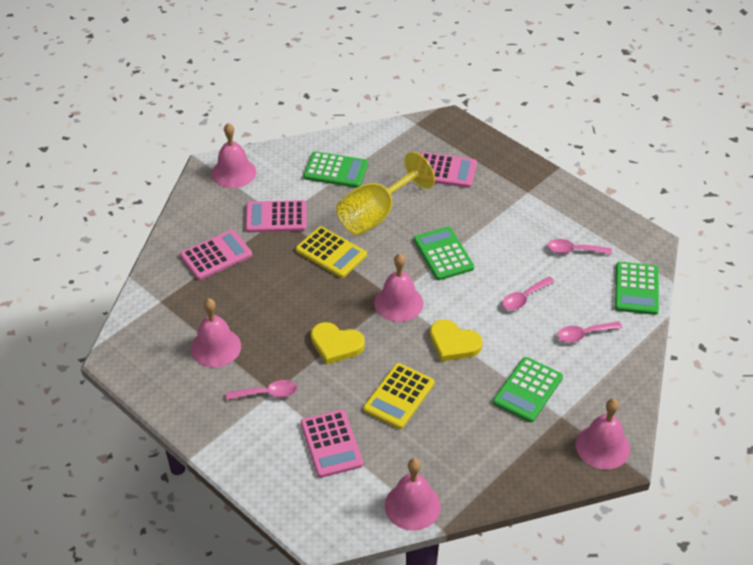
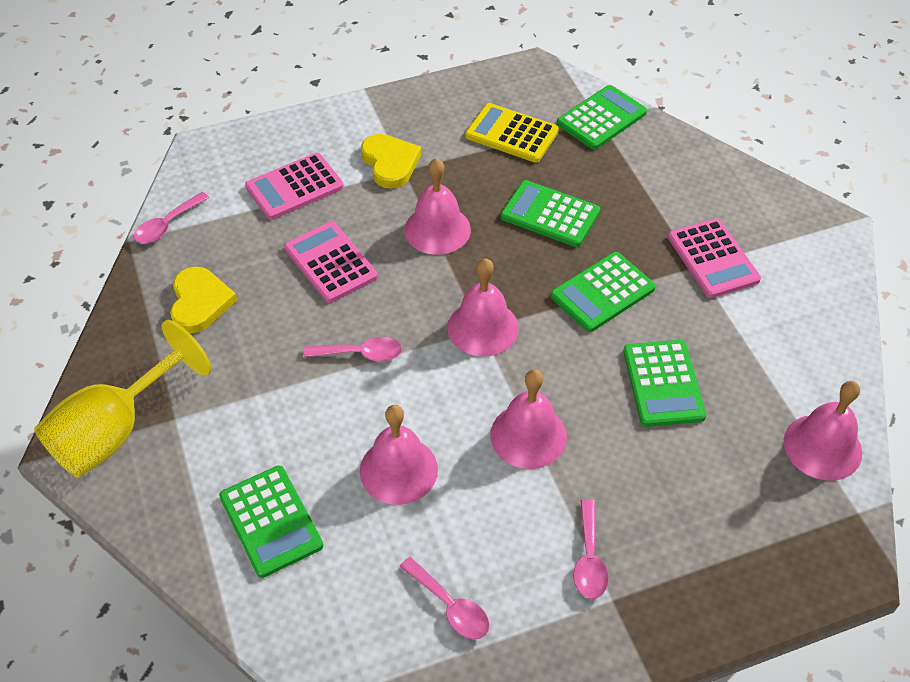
green calculator: [303,151,368,188] [414,227,474,280] [493,357,563,422] [615,262,659,315] = 4 -> [219,466,323,578] [501,180,600,247] [551,252,656,332] [557,85,647,150] [623,340,706,427] = 5
pink calculator: [180,230,252,280] [245,200,307,233] [301,410,363,478] [420,152,477,188] = 4 -> [245,153,344,220] [284,222,378,303] [668,218,761,298] = 3
yellow calculator: [296,226,367,278] [363,363,435,429] = 2 -> [465,103,559,163] = 1

